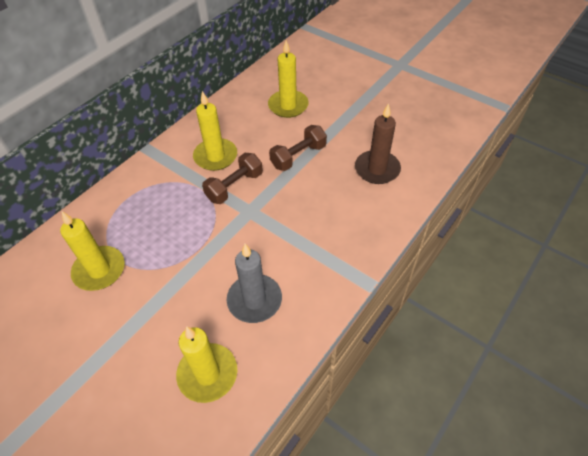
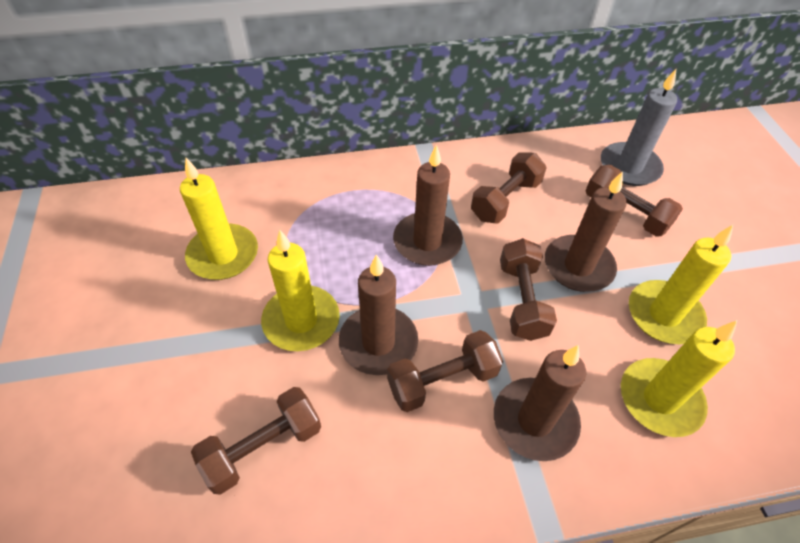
brown candle: [355,103,401,184] = 1 -> [339,254,418,375] [393,144,463,266] [494,345,586,461] [545,171,627,292] = 4
brown dumbbell: [202,153,263,204] [269,125,327,171] = 2 -> [191,387,321,495] [387,330,503,412] [471,152,547,223] [500,238,557,341] [585,165,683,237] = 5

